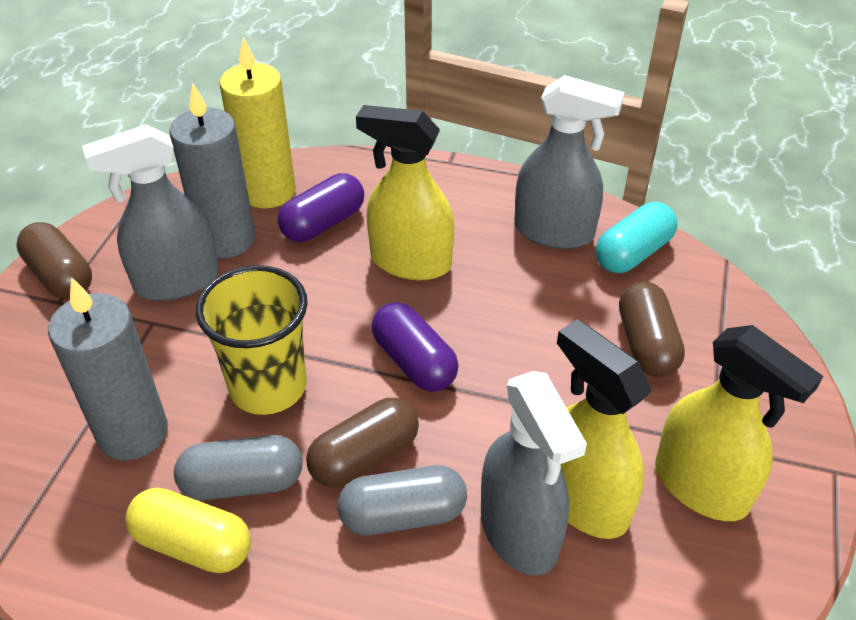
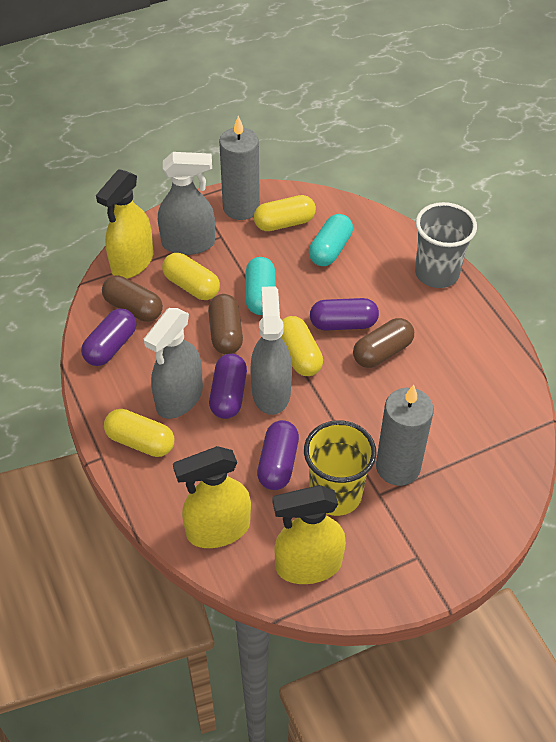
grey capsule: [174,435,303,500] [338,465,467,535] = 2 -> none = 0
grey cup: none = 0 -> [415,202,477,288] = 1
purple capsule: [278,173,364,242] [371,302,458,392] = 2 -> [81,308,136,366] [209,354,247,419] [257,420,299,490] [310,298,379,331] = 4
turquoise capsule: [596,202,678,273] = 1 -> [245,257,276,315] [309,214,353,266] = 2
yellow candle: [220,37,296,209] = 1 -> none = 0
yellow capsule: [125,487,251,573] = 1 -> [104,409,174,457] [162,253,220,300] [254,195,316,231] [281,316,323,376] = 4

